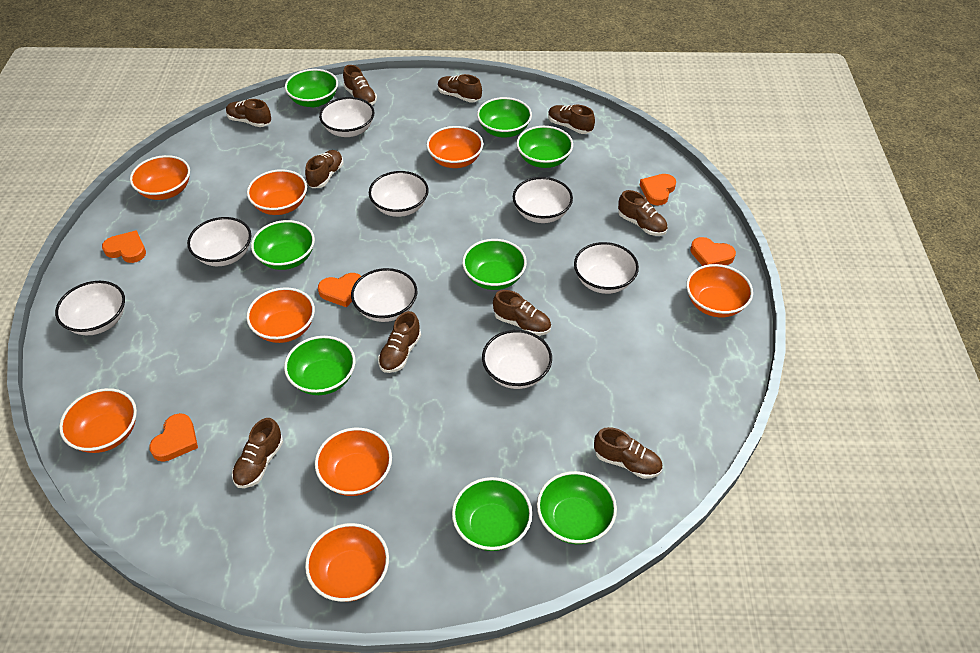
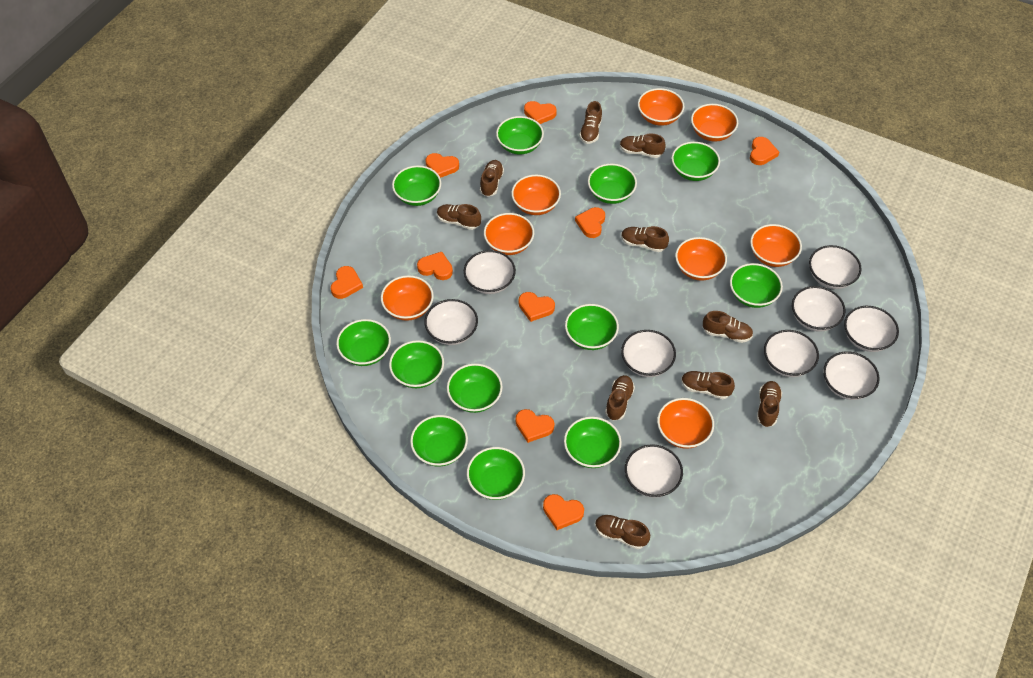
green bowl: [251,220,315,270] [284,336,355,395] [285,69,338,107] [452,477,532,551] [462,239,527,290] [477,97,532,138] [516,126,573,168] [537,471,617,544] = 8 -> [336,319,391,366] [389,340,444,388] [392,165,441,206] [410,415,468,467] [447,364,503,413] [467,447,525,500] [496,116,544,155] [564,417,621,468] [565,304,619,350] [588,164,637,204] [672,142,720,181] [730,263,783,308] = 12
orange heart: [102,230,146,263] [149,413,198,462] [318,273,361,307] [640,174,676,205] [691,237,736,266] = 5 -> [331,266,363,299] [417,252,453,280] [426,153,459,178] [515,409,555,443] [519,292,555,322] [524,101,557,124] [543,494,584,530] [575,207,605,238] [750,137,779,165] = 9
white bowl: [55,281,125,335] [187,217,251,266] [319,97,374,137] [351,268,417,322] [369,171,429,217] [482,330,552,389] [513,177,573,223] [574,242,639,294] = 8 -> [424,299,478,345] [464,250,516,294] [621,330,676,377] [625,444,683,498] [764,330,819,377] [792,286,846,332] [809,245,862,289] [823,351,880,400] [844,306,899,352] = 9

